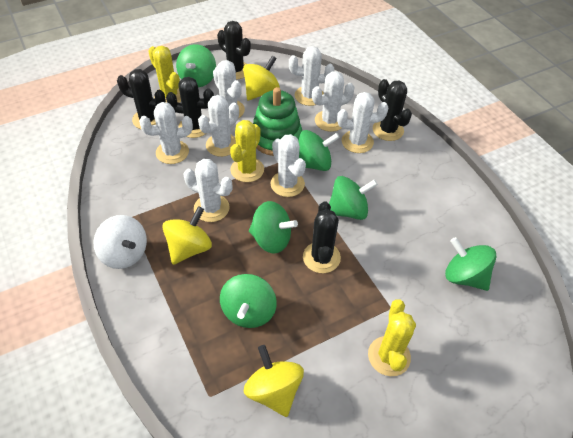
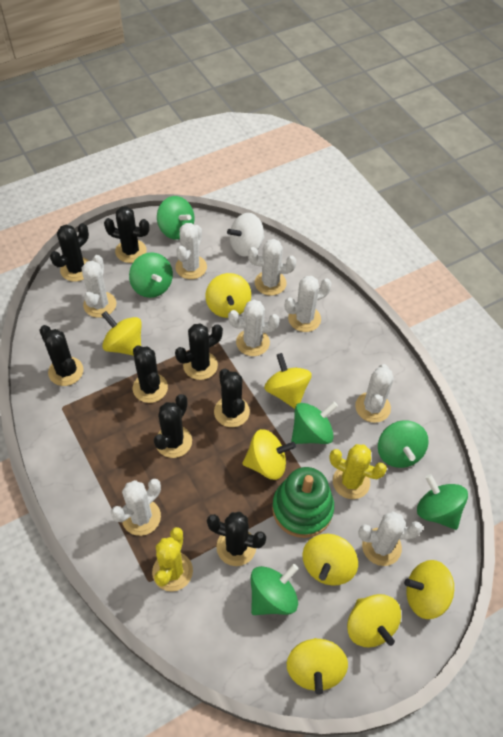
black cactus: [117,69,166,130] [166,77,214,138] [217,21,251,80] [303,201,341,273] [373,79,412,141] = 5 -> [39,325,83,386] [50,223,89,282] [104,206,149,263] [133,345,168,403] [154,394,192,458] [175,323,223,380] [207,512,266,566] [214,369,250,427] = 8
yellow cactus: [148,46,181,103] [230,120,264,182] [368,299,416,376] = 3 -> [152,527,193,592] [329,444,387,499] = 2
yellow spinning top: [162,206,212,265] [243,55,280,100] [244,345,304,417] = 3 -> [102,311,141,356] [206,273,251,318] [242,429,296,480] [264,353,312,409] [287,638,348,695] [303,534,358,586] [347,594,401,648] [404,560,454,619] = 8

